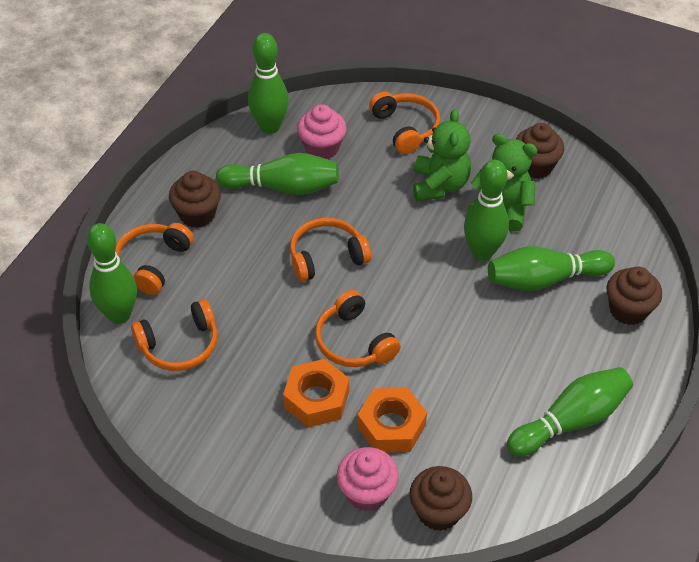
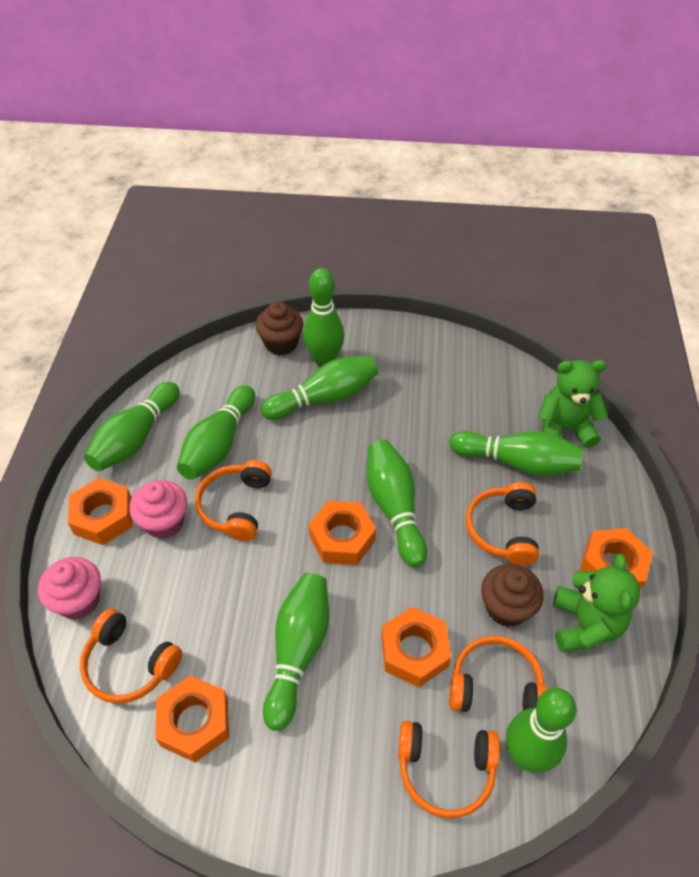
brown cupcake: [169,171,221,228] [409,466,472,531] [516,123,564,179] [607,267,662,325] = 4 -> [255,301,303,356] [481,564,544,627] = 2
green bowling pin: [87,223,137,324] [216,153,339,195] [248,33,289,134] [464,160,509,261] [488,246,615,291] [507,367,633,457] = 6 -> [84,382,180,471] [177,385,255,480] [261,356,378,420] [263,573,329,731] [303,268,344,367] [367,440,427,567] [449,431,583,476] [506,688,576,773] = 8
orange nut: [283,359,349,427] [357,388,427,453] = 2 -> [68,478,132,545] [155,675,229,762] [309,501,376,565] [382,607,451,687] [580,528,653,589] = 5

